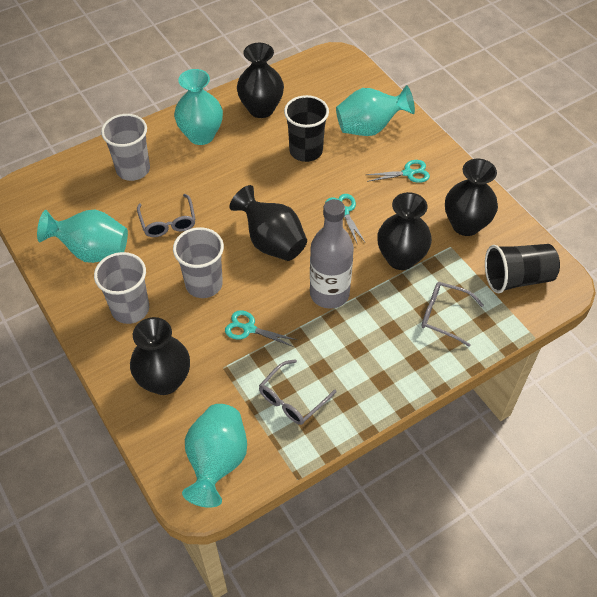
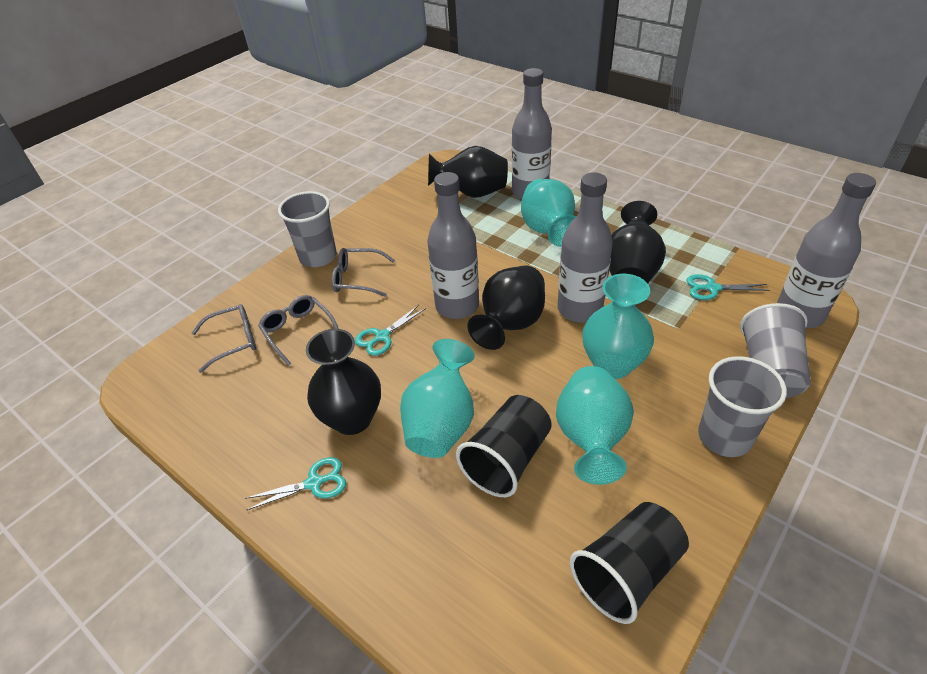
black vase: [130,317,190,395] [229,185,307,261] [237,43,284,118] [377,192,432,270] [445,159,498,236] = 5 -> [306,329,381,435] [428,146,508,198] [468,265,545,350] [609,201,666,283] = 4
grey bottle: [310,199,354,309] = 1 -> [427,172,479,319] [512,68,552,200] [557,172,613,322] [777,173,876,328] = 4

